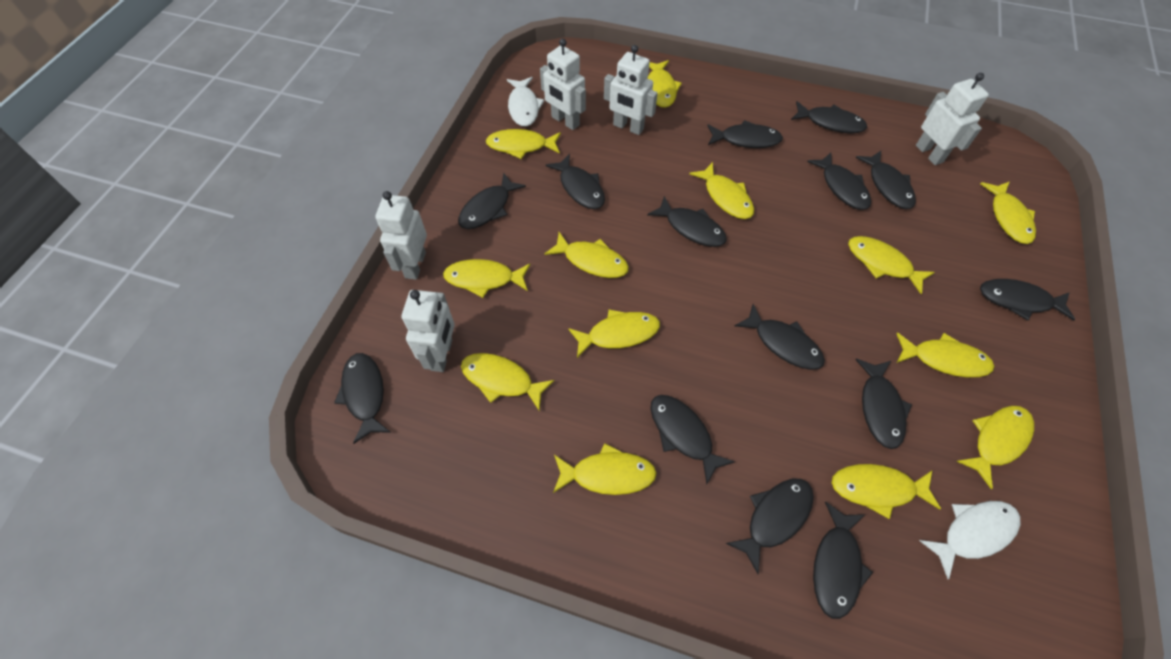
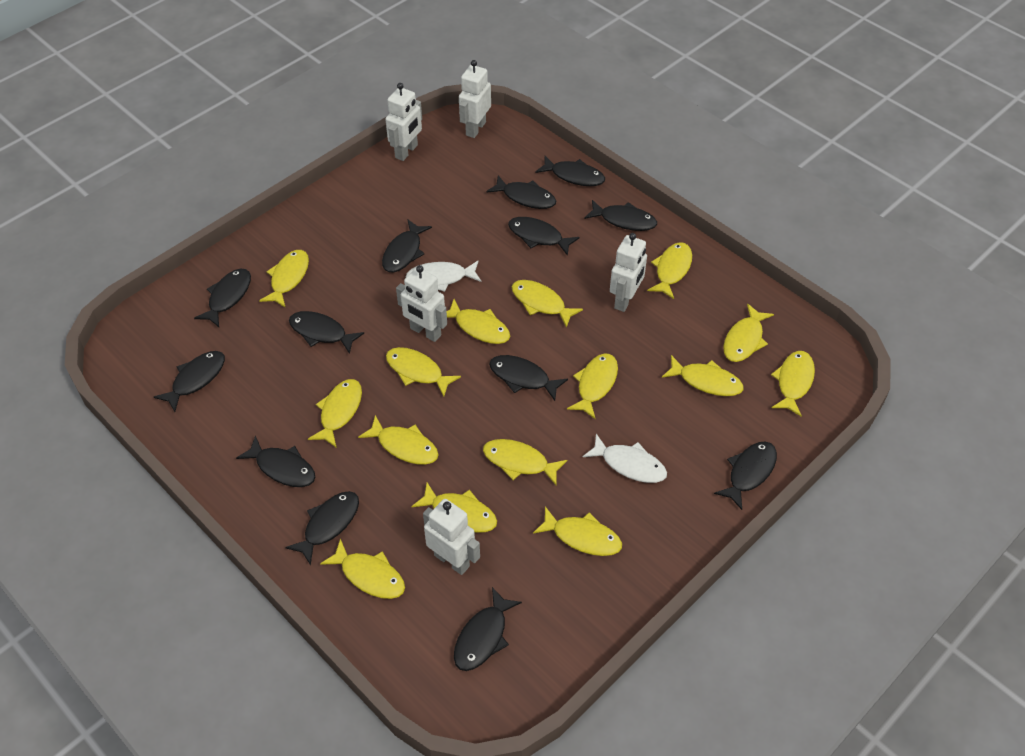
black fish: [334,353,391,444] [458,173,526,229] [545,154,605,209] [647,196,727,247] [650,395,735,484] [707,120,783,148] [726,479,814,574] [734,304,825,370] [791,101,867,133] [807,153,871,210] [813,502,873,619] [855,359,912,449] [856,151,916,209] [980,279,1075,321] = 14 -> [154,351,225,412] [194,269,251,327] [236,435,315,487] [285,491,359,565] [289,311,364,354] [382,220,432,273] [454,587,522,671] [486,175,556,209] [489,355,568,401] [508,217,580,256] [535,156,605,186] [584,200,657,231] [714,442,777,510] = 13
yellow fish: [443,259,531,298] [461,353,555,411] [486,129,561,159] [545,232,629,278] [553,443,657,495] [568,309,660,358] [647,60,682,108] [689,162,754,219] [832,464,941,519] [848,236,935,294] [896,333,995,377] [956,406,1034,489] [980,181,1036,244] = 13 -> [259,250,309,308] [308,379,362,448] [320,538,405,599] [358,415,439,465] [386,347,461,397] [411,483,497,533] [447,299,510,344] [483,439,567,486] [512,280,583,328] [533,507,622,556] [567,353,618,419] [647,242,692,299] [662,355,744,396] [723,304,774,362] [771,351,815,417] = 15

